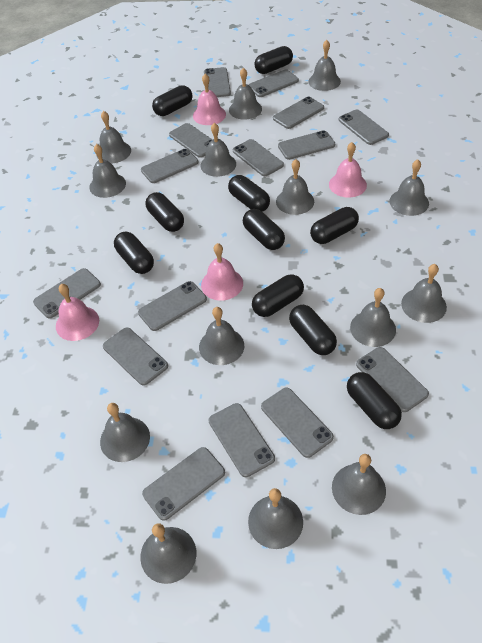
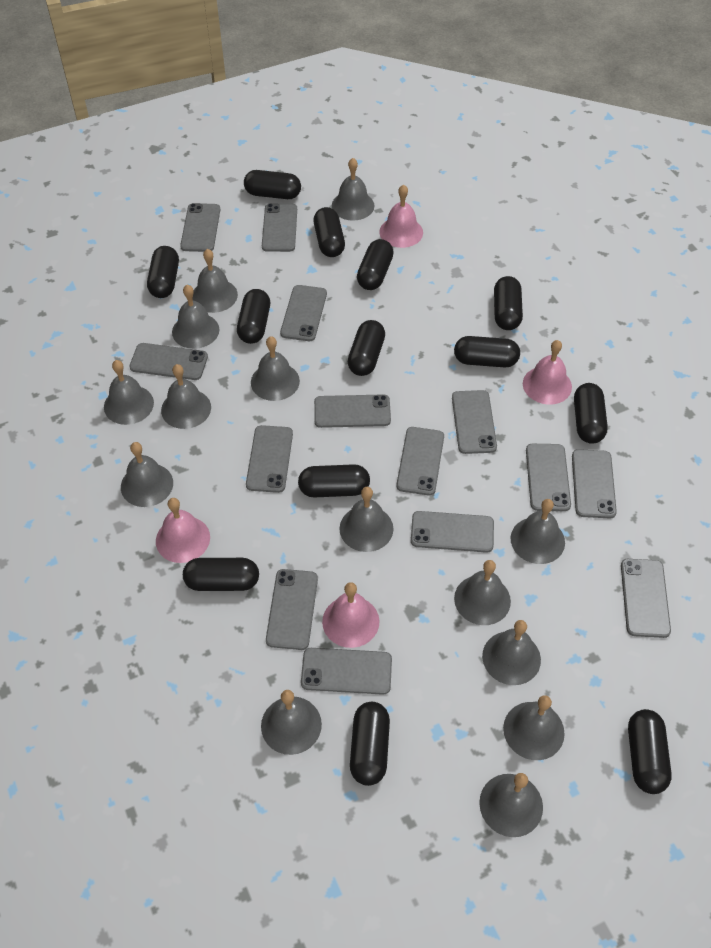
black capsule: [114,232,154,274] [145,192,184,232] [152,85,193,116] [228,175,270,212] [243,209,285,250] [252,274,304,317] [254,46,293,74] [289,305,337,355] [310,207,359,244] [347,372,402,429] = 10 -> [147,246,179,298] [183,558,259,591] [237,289,270,344] [244,170,301,199] [298,464,370,498] [314,207,345,257] [348,320,385,376] [350,702,390,786] [357,239,394,290] [454,336,520,367] [494,276,523,330] [574,383,608,444] [628,709,672,794] = 13
grey phone: [33,268,101,319] [103,328,168,386] [138,281,207,331] [141,149,198,183] [142,447,225,521] [169,123,212,158] [204,67,231,97] [208,403,275,477] [233,139,284,176] [248,69,299,97] [261,388,334,458] [273,97,324,129] [278,130,335,160] [339,110,389,145] [356,347,429,412] = 15 -> [129,343,208,380] [180,203,220,252] [246,425,293,493] [262,203,297,252] [266,569,318,650] [280,285,327,341] [301,648,392,695] [314,394,391,428] [396,427,444,496] [411,511,494,553] [452,390,497,454] [526,444,571,511] [572,449,617,518] [621,559,671,638] = 14

